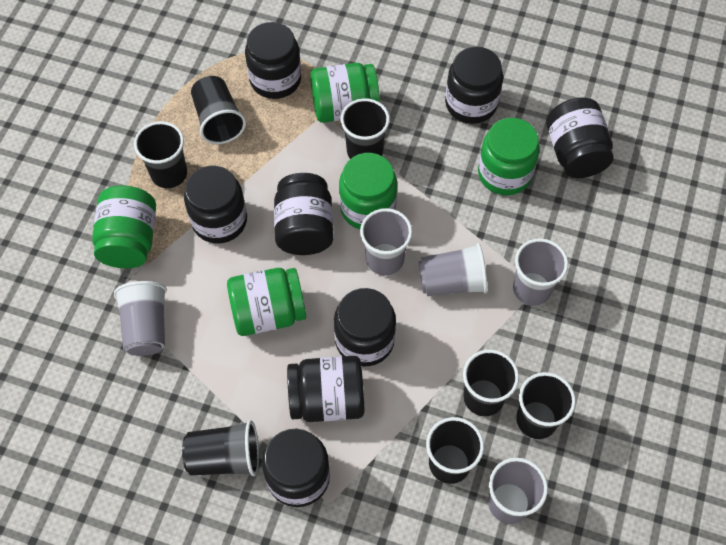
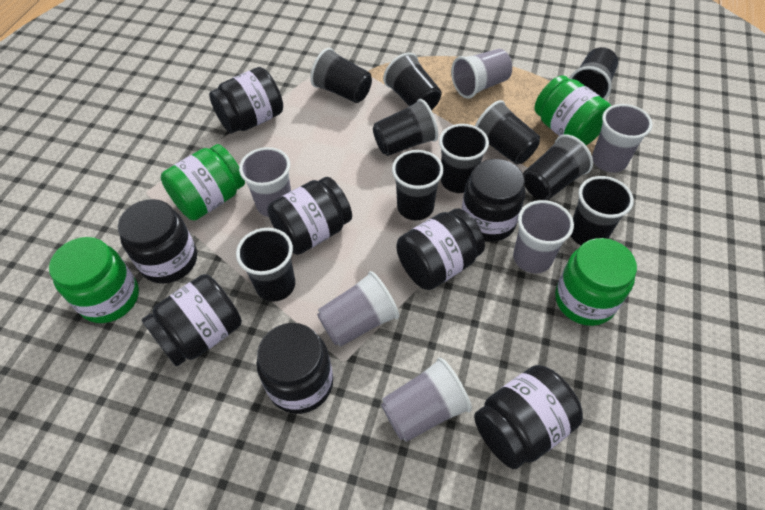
black cup: [134,121,187,188] [182,420,259,476] [191,76,246,144] [340,98,390,159] [426,417,484,484] [463,349,519,417] [516,372,576,439] = 7 -> [236,228,295,302] [311,48,372,103] [373,99,438,156] [383,53,442,110] [392,150,443,220] [439,124,489,193] [475,100,540,165] [523,135,593,200] [569,47,618,100] [571,176,634,245] = 10
green jar: [92,185,156,268] [227,268,306,336] [310,63,380,123] [339,153,397,229] [478,118,539,195] = 5 -> [49,237,139,323] [161,144,245,221] [535,75,611,145] [555,238,637,326] = 4
grey cup: [114,281,167,356] [360,208,412,276] [419,243,488,296] [488,458,548,524] [513,238,568,306] = 5 -> [239,147,291,217] [317,271,399,347] [381,358,472,442] [451,49,512,99] [513,200,574,273] [592,104,653,173] = 6

